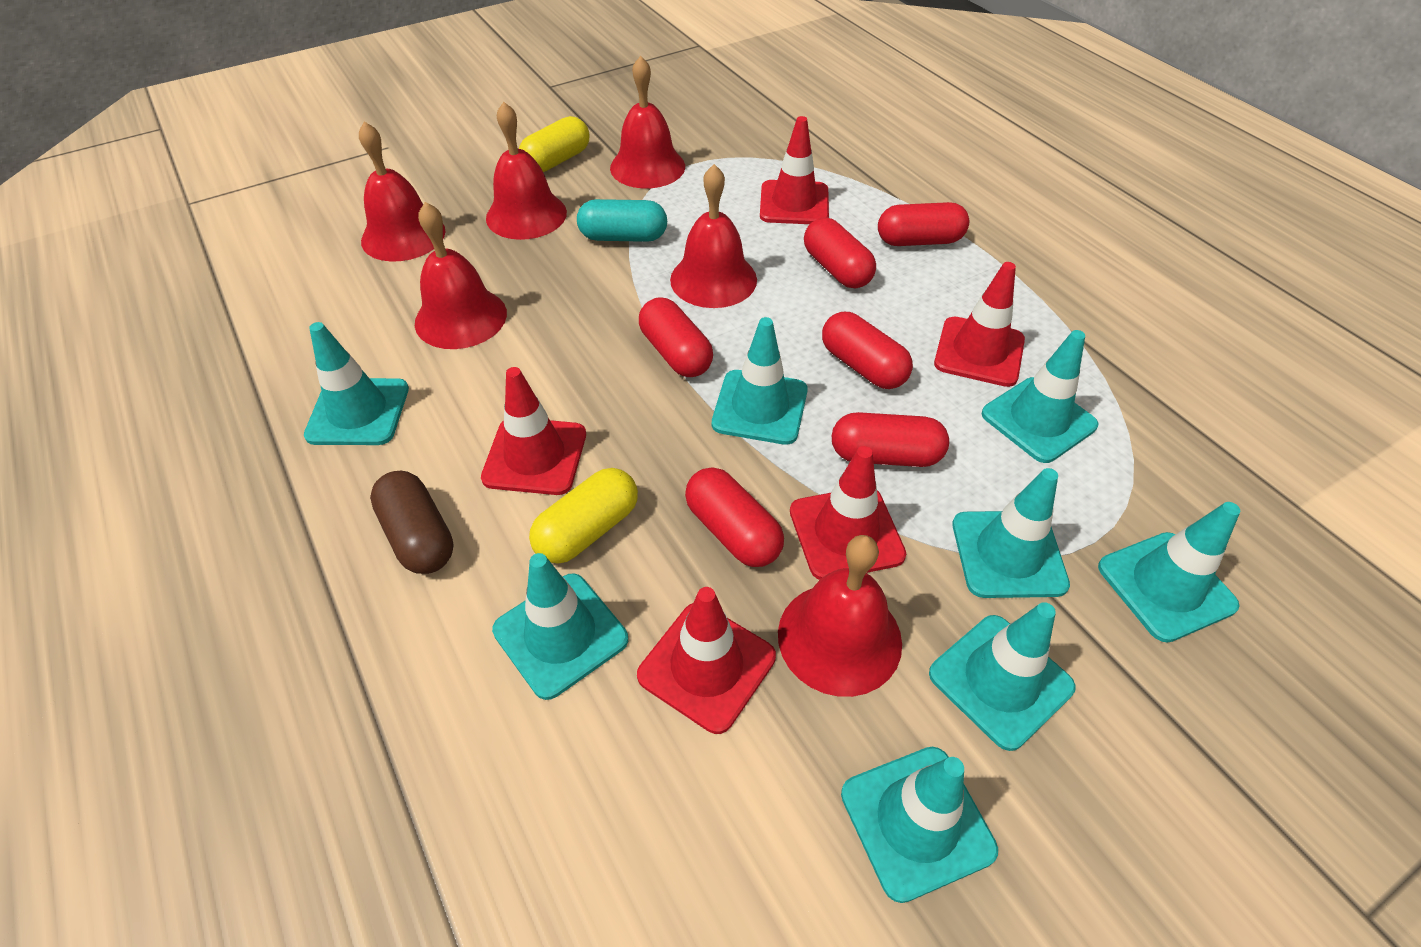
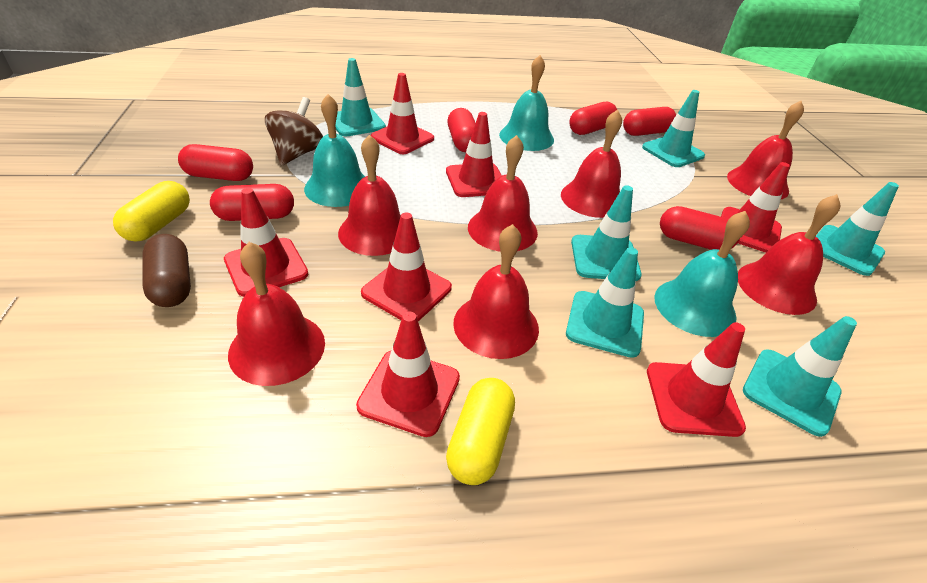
brown spinning top: none = 0 -> [265,97,323,165] = 1
red bell: [359,122,445,262] [415,202,507,349] [486,102,567,240] [610,56,685,188] [670,164,757,308] [778,535,902,697] = 6 -> [228,242,325,386] [338,134,401,256] [453,224,539,359] [468,135,538,252] [561,110,622,218] [727,101,804,199] [738,194,841,315] = 7
red traffic cone: [481,367,586,495] [637,587,776,734] [760,116,829,224] [790,446,906,580] [934,262,1025,387] = 5 -> [224,188,308,297] [356,312,460,437] [361,212,452,321] [371,73,434,154] [446,112,502,197] [647,322,746,437] [721,162,790,253] = 7
turquoise bell: none = 0 -> [304,94,365,207] [499,55,554,151] [654,211,750,337] = 3
turquoise capsule: [577,199,667,242] = 1 -> none = 0
turquoise traffic cone: [304,322,409,445] [492,553,628,700] [712,317,808,445] [841,747,998,903] [929,602,1076,751] [952,468,1070,598] [982,330,1098,463] [1098,502,1240,643] = 8 -> [336,58,386,136] [566,247,644,358] [571,185,642,281] [642,90,705,167] [743,316,857,437] [816,182,899,276] = 6

